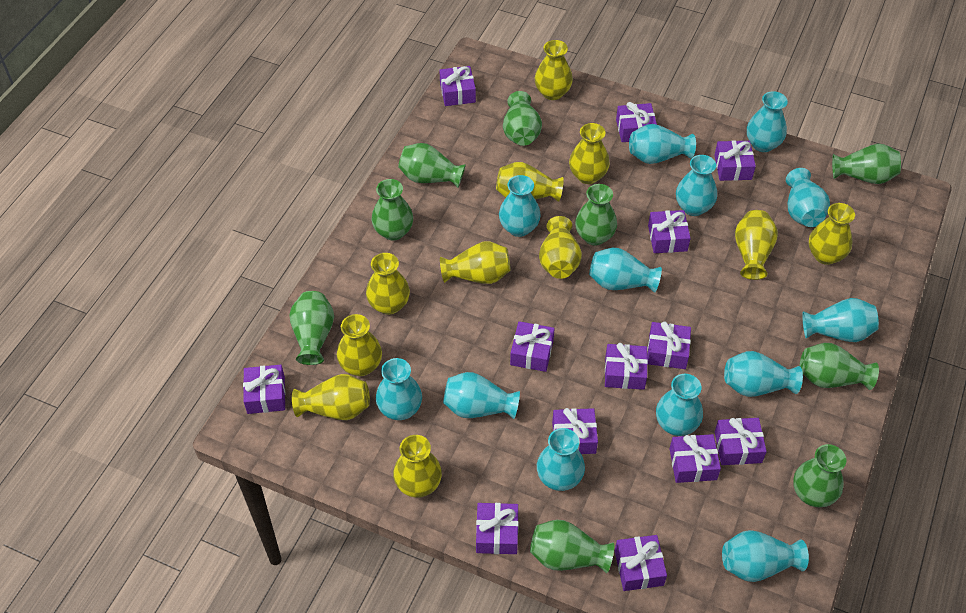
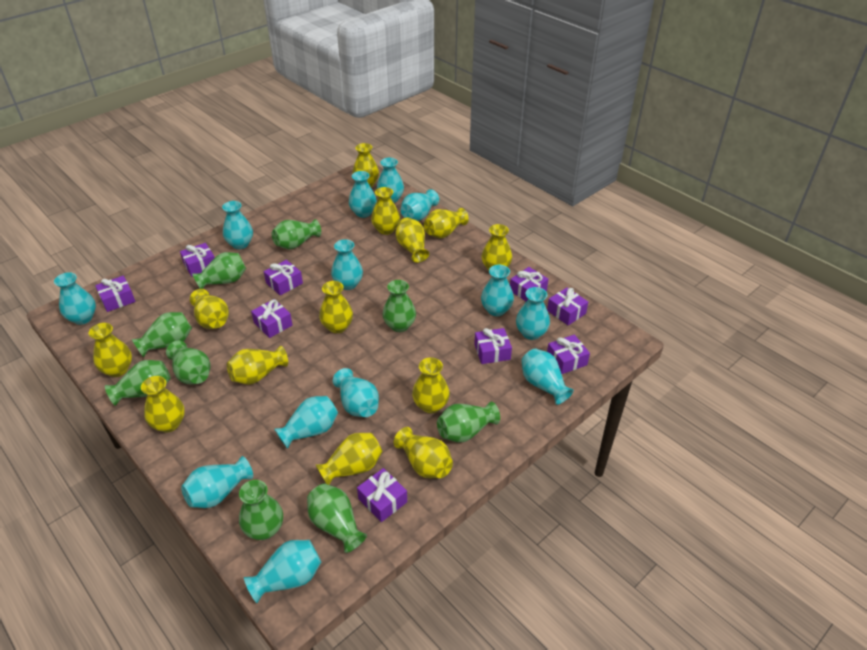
purple gift: [243,365,285,414] [439,66,476,106] [476,503,519,554] [510,321,555,372] [552,408,598,454] [605,343,648,390] [615,535,667,591] [616,102,657,142] [647,321,691,369] [648,210,691,253] [669,434,721,483] [714,140,756,181] [715,418,767,465] = 13 -> [95,276,135,312] [180,243,215,276] [251,299,292,338] [264,260,303,295] [357,468,407,522] [474,328,512,364] [510,267,548,301] [547,288,588,325] [547,335,590,374] = 9
yellow vase: [292,374,370,420] [337,314,382,376] [366,253,410,315] [393,435,442,498] [440,241,511,284] [496,162,564,202] [535,40,573,100] [539,216,582,279] [569,123,610,184] [735,210,778,280] [809,203,855,265] = 11 -> [88,323,132,377] [141,376,185,433] [190,289,229,329] [227,346,288,385] [316,433,382,485] [319,281,353,333] [352,143,379,187] [371,187,400,235] [394,427,453,478] [395,217,429,263] [412,357,450,413] [424,208,469,238] [481,224,512,271] = 13

